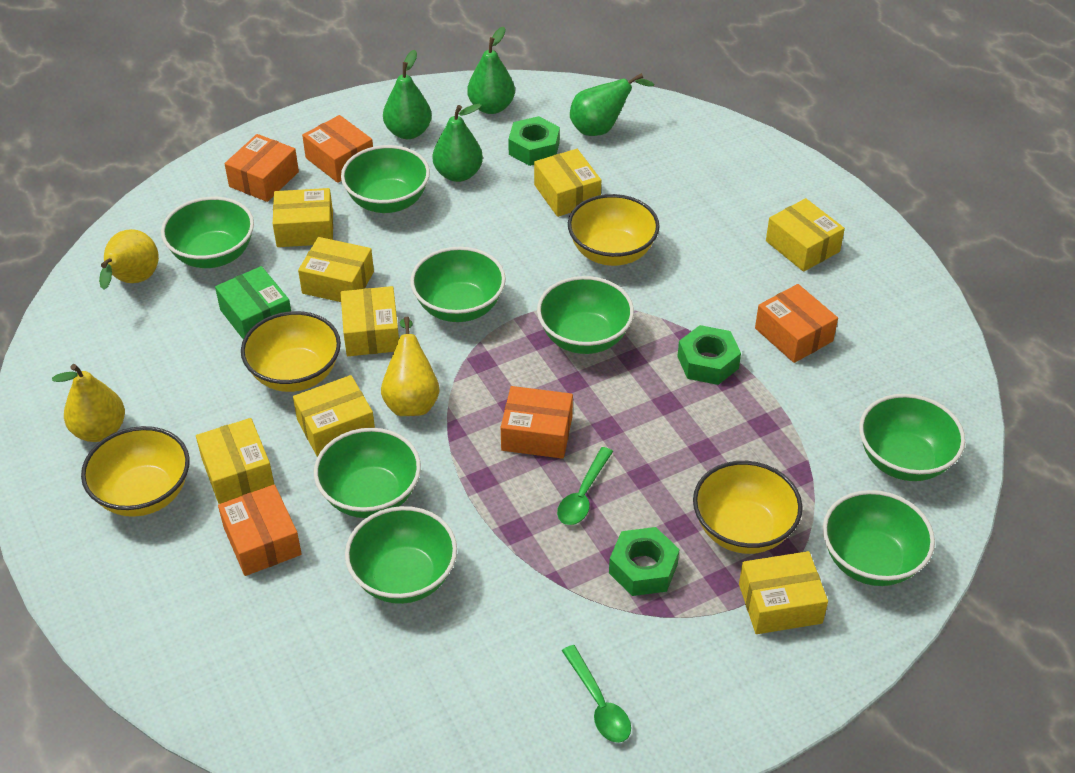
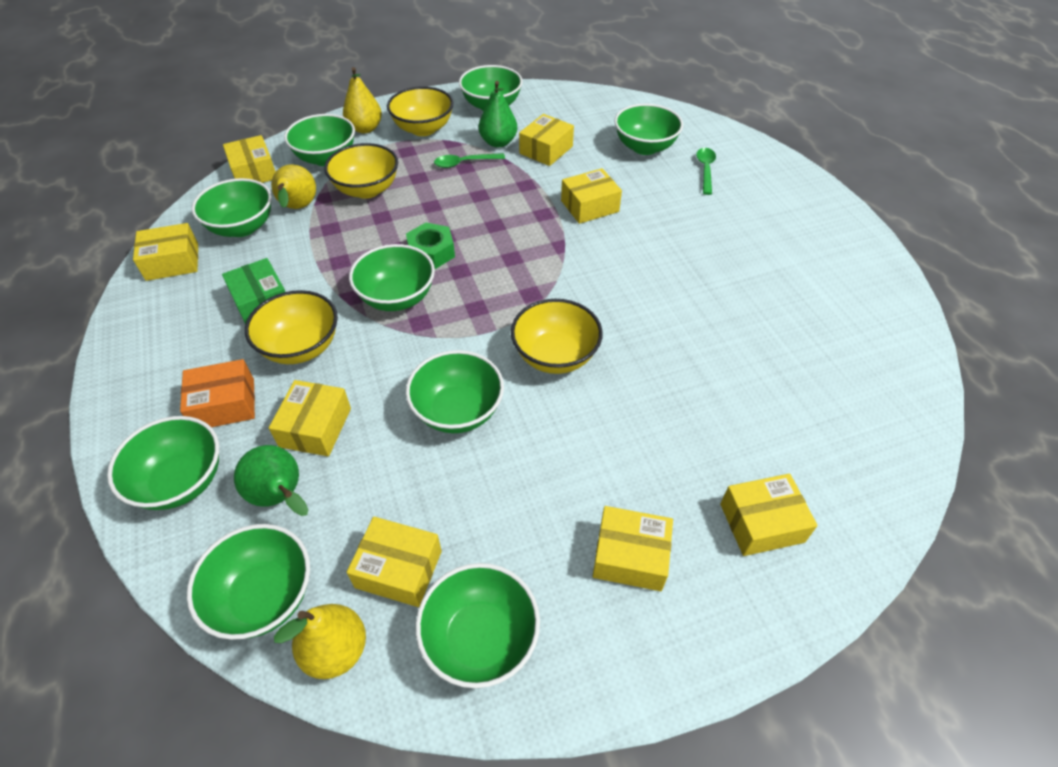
green bowl: [161,197,254,268] [314,428,421,518] [341,145,430,213] [345,506,457,604] [410,247,506,322] [537,276,634,354] [823,490,935,586] [859,394,965,481] = 8 -> [107,416,219,510] [187,524,310,640] [192,178,272,237] [284,114,355,166] [349,244,435,311] [406,350,504,433] [415,563,540,688] [459,65,523,111] [614,104,683,155] = 9
green nut: [508,116,560,166] [609,527,680,596] [677,325,741,385] = 3 -> [406,222,455,269] = 1
green pear: [383,50,432,139] [433,104,483,182] [467,27,515,114] [570,73,654,136] = 4 -> [234,445,308,516] [479,81,517,147] = 2
orange box: [218,485,302,576] [225,134,299,202] [302,115,373,183] [501,386,573,459] [755,284,838,363] = 5 -> [180,359,255,427] = 1

